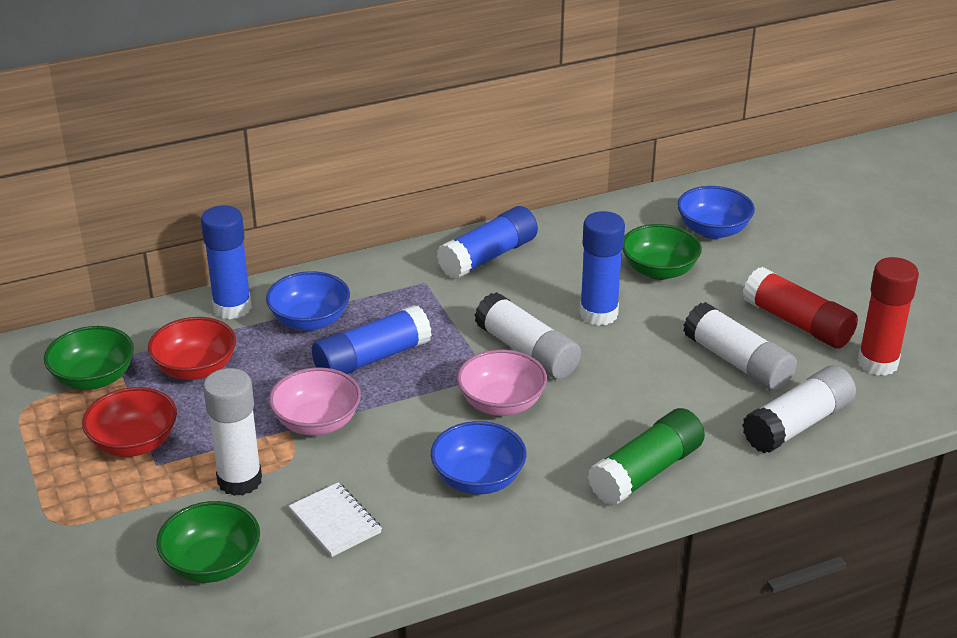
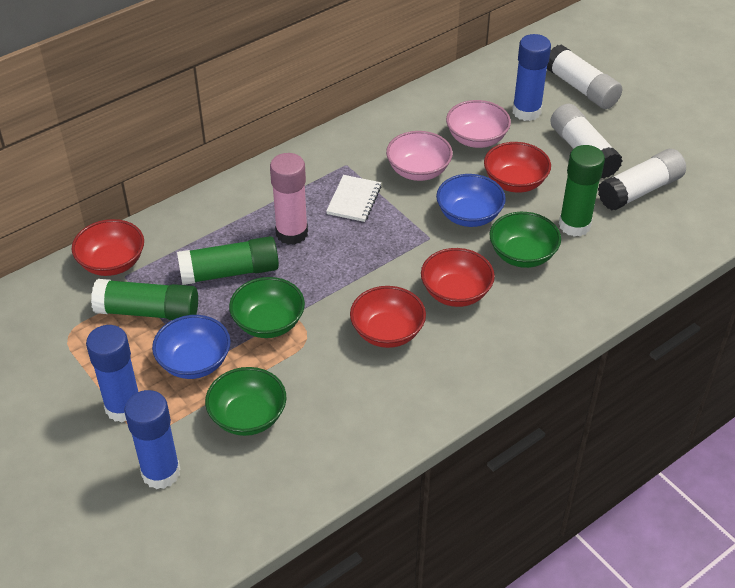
blue bowl: [266,271,350,331] [431,421,527,495] [677,186,755,239] = 3 -> [152,315,231,379] [436,174,506,227] = 2
blue glue stick: [201,205,252,319] [312,305,432,374] [437,206,538,279] [580,211,625,326] = 4 -> [86,325,138,422] [124,390,180,489] [512,34,551,121] = 3
green glue stick: [588,408,705,506] = 1 -> [91,279,198,320] [177,236,279,285] [559,145,605,237] = 3
pink glue stick: none = 0 -> [270,153,308,245] = 1
red bowl: [82,387,177,457] [148,317,236,380] = 2 -> [72,219,144,276] [350,286,426,348] [421,248,495,307] [484,142,551,193] = 4
red glue stick: [743,267,858,348] [857,257,919,376] = 2 -> none = 0
white glue stick: [203,368,262,496] [475,292,581,379] [683,302,797,392] [742,366,856,454] = 4 -> [547,45,622,109] [550,104,623,179] [598,149,686,210] = 3

